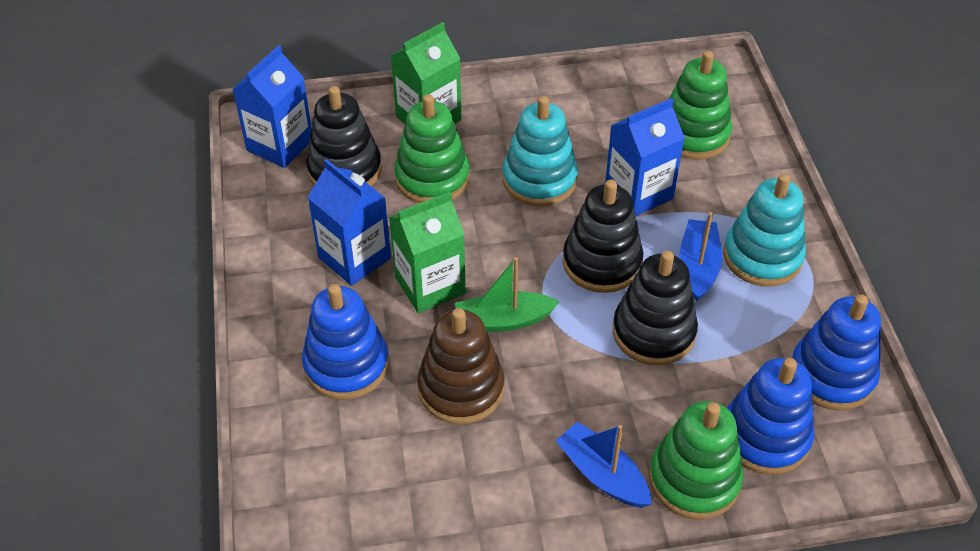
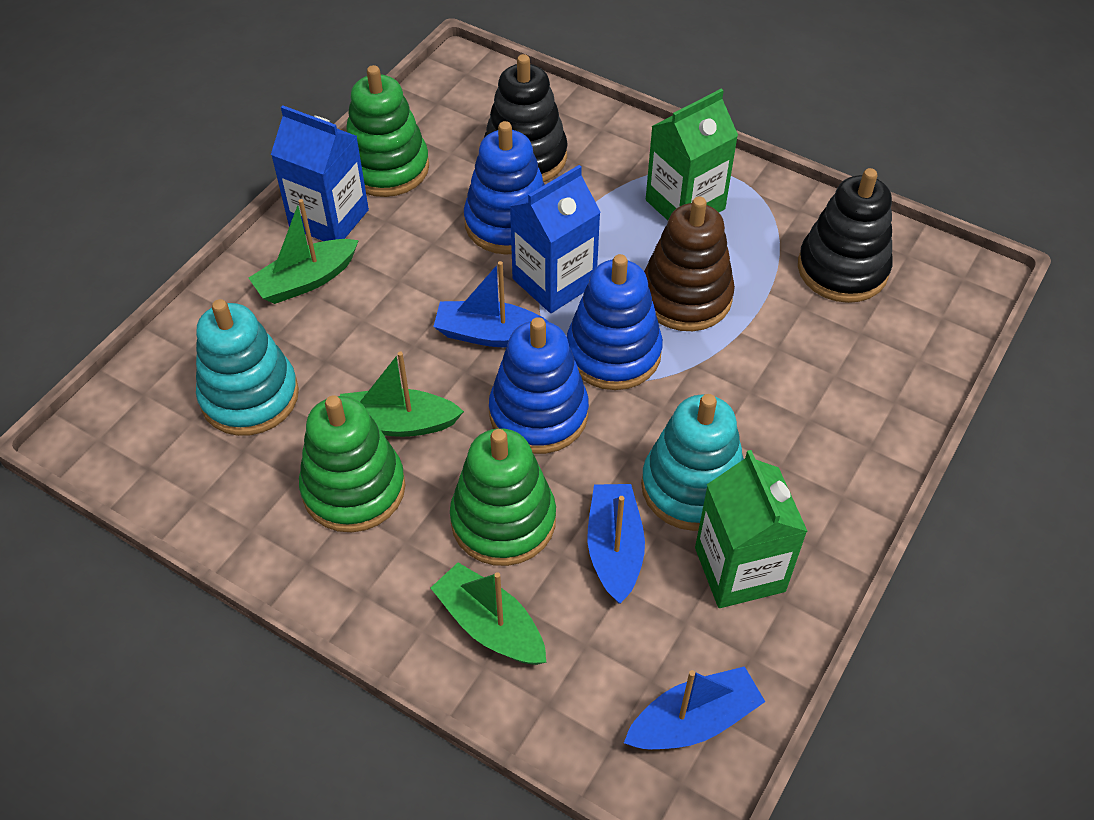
black stacking toy: [306,86,382,186] [563,180,644,293] [613,251,698,366] = 3 -> [484,54,567,182] [798,168,893,303] = 2
blue boat: [555,422,652,508] [679,212,722,301] = 2 -> [433,261,548,347] [588,484,645,604] [624,666,765,750] = 3
blue carton: [232,45,312,168] [307,159,391,286] [605,98,685,216] = 3 -> [271,106,369,241] [509,165,600,313] = 2
green boat: [455,257,559,332] = 1 -> [249,199,359,304] [340,352,464,437] [431,563,546,665] = 3

